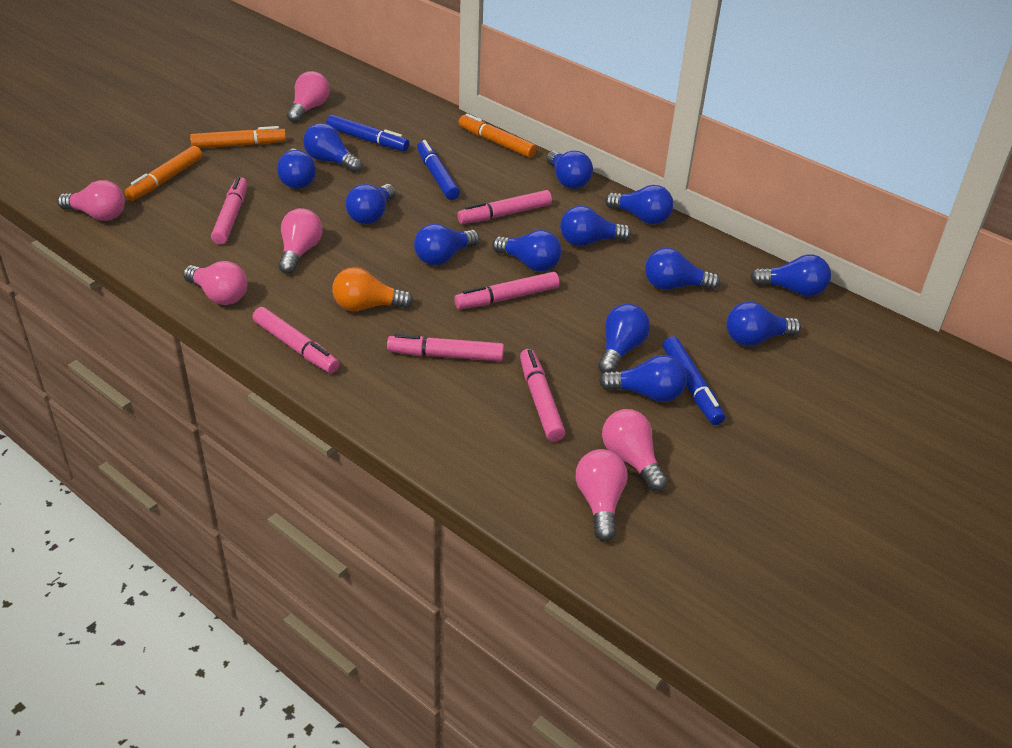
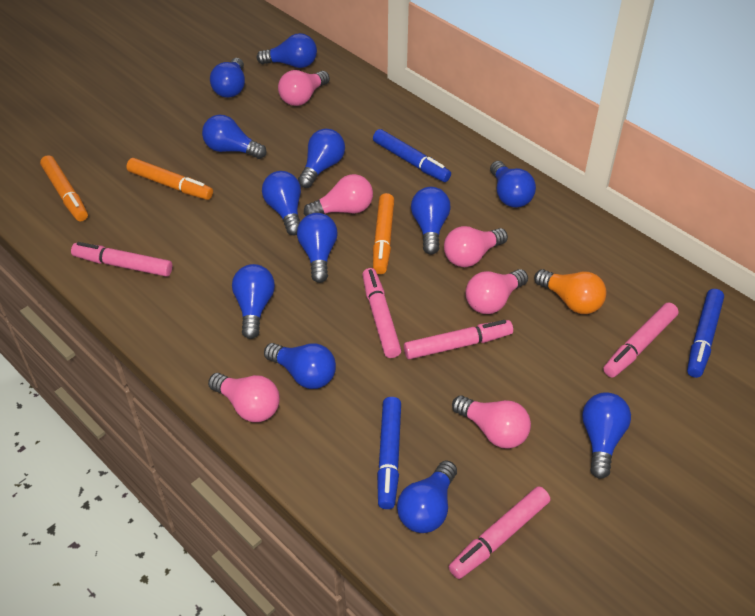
blue light bulb: [277,149,316,189] [303,123,362,173] [345,184,396,224] [414,224,480,265] [492,230,562,272] [546,151,593,189] [560,206,631,246] [598,304,650,373] [599,355,687,402] [605,185,673,224] [645,248,720,290] [726,302,801,346] [750,254,831,297] = 13 -> [202,115,266,159] [210,58,245,98] [232,264,275,339] [257,33,317,68] [262,171,301,235] [264,343,336,389] [297,213,338,283] [298,129,345,188] [397,461,457,533] [411,187,451,254] [490,161,536,208] [582,393,631,479] = 12
pink marker: [211,176,248,245] [252,307,339,373] [387,334,504,361] [454,272,560,309] [457,190,552,224] [520,349,565,441] = 6 -> [71,242,172,277] [362,268,401,358] [404,320,513,359] [449,486,550,579] [603,303,679,378] = 5

